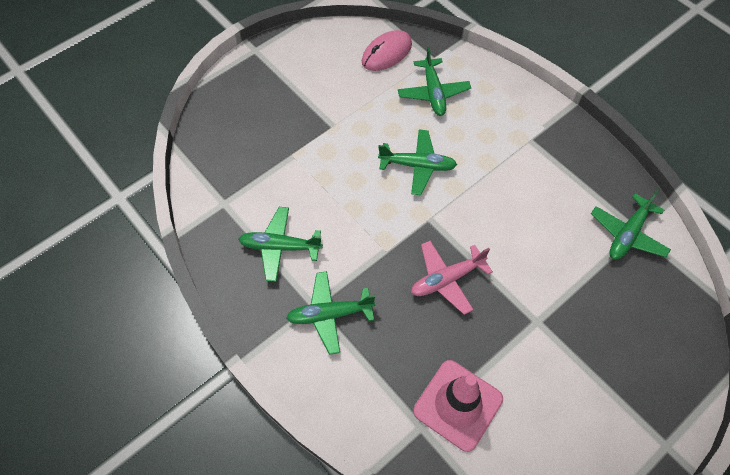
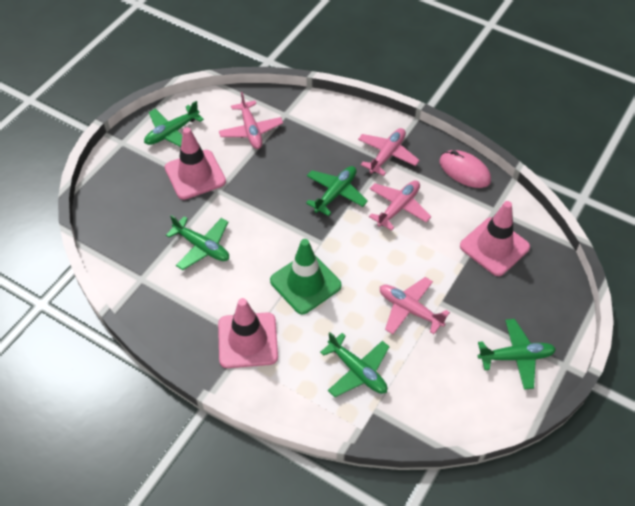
green traffic cone: none = 0 -> [270,239,342,314] = 1
pink plane: [411,241,493,315] = 1 -> [219,92,283,149] [358,128,420,176] [369,180,431,231] [380,277,450,334] = 4
pink traffic cone: [413,360,503,452] = 1 -> [165,127,226,200] [218,298,278,368] [460,201,530,276] = 3

